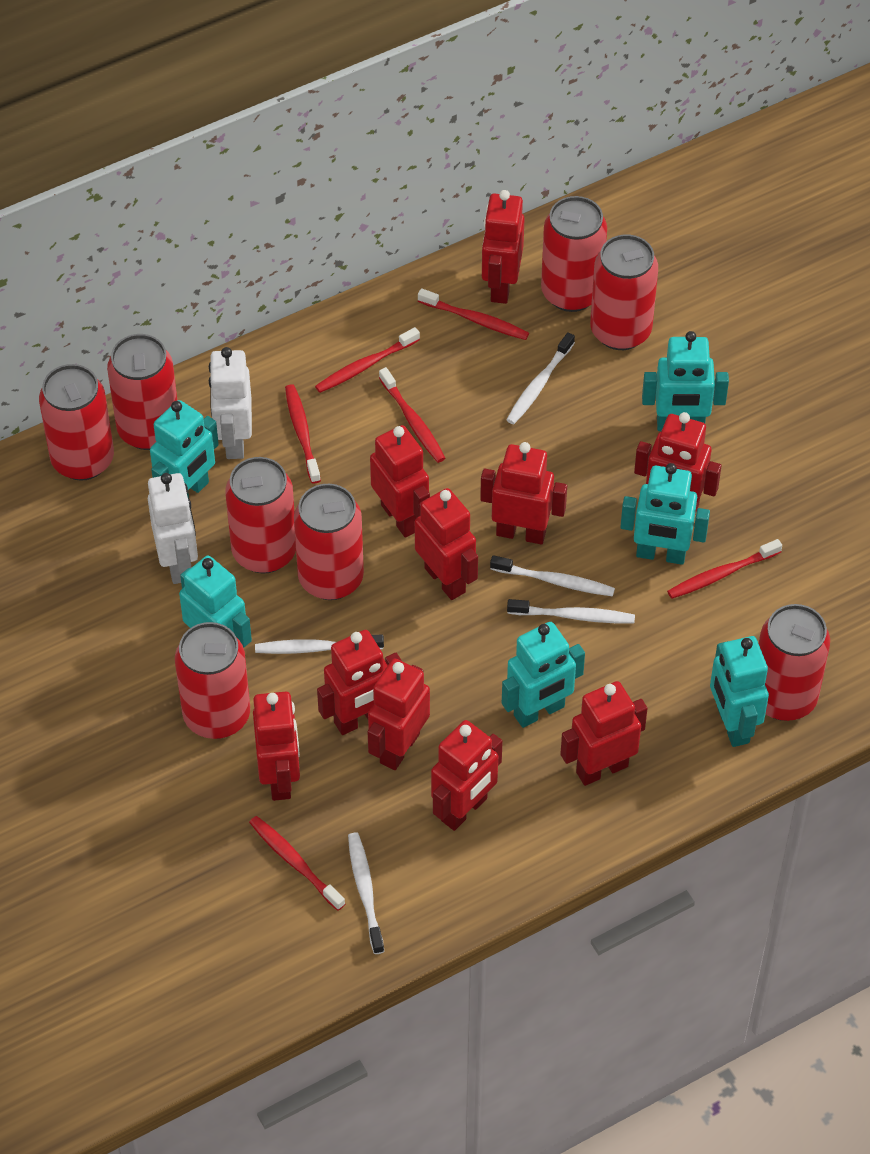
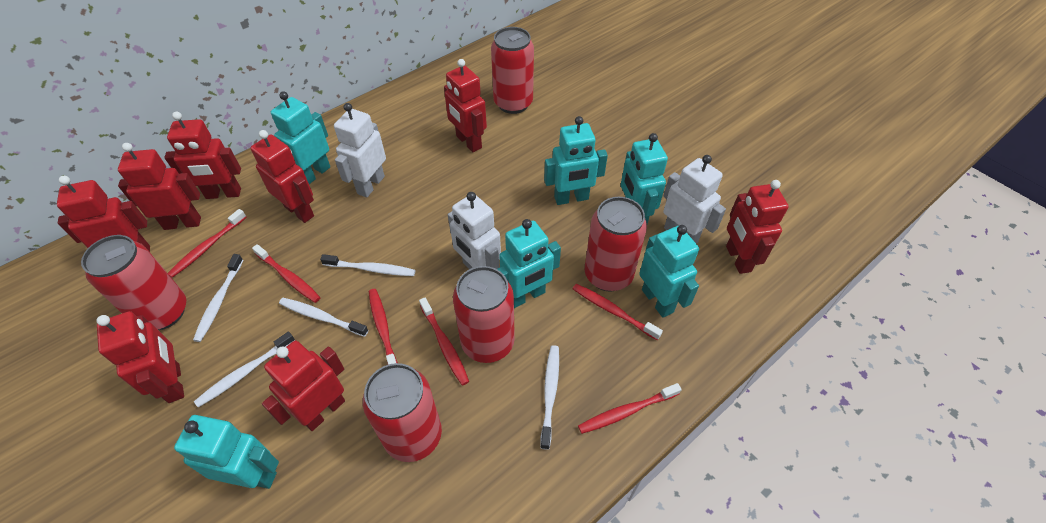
red can: [39,364,114,481] [107,334,178,450] [175,622,250,739] [225,457,296,574] [294,484,364,600] [541,196,607,312] [590,234,658,350] [759,604,830,721] = 8 -> [81,235,186,330] [363,363,442,462] [453,266,515,363] [491,27,534,114] [585,197,647,292] = 5
red robot: [253,692,300,801] [317,630,402,735] [367,658,430,770] [370,425,430,538] [415,488,478,600] [431,720,503,831] [480,442,567,544] [482,190,525,304] [560,681,648,786] [634,412,721,514] = 10 -> [57,176,150,252] [97,311,184,403] [118,143,201,230] [164,112,241,199] [251,130,314,223] [262,341,345,431] [444,59,487,152] [726,180,789,274] = 8
white robot: [148,473,198,584] [209,347,252,459] = 2 -> [334,103,386,198] [448,192,501,269] [663,155,726,244] = 3

